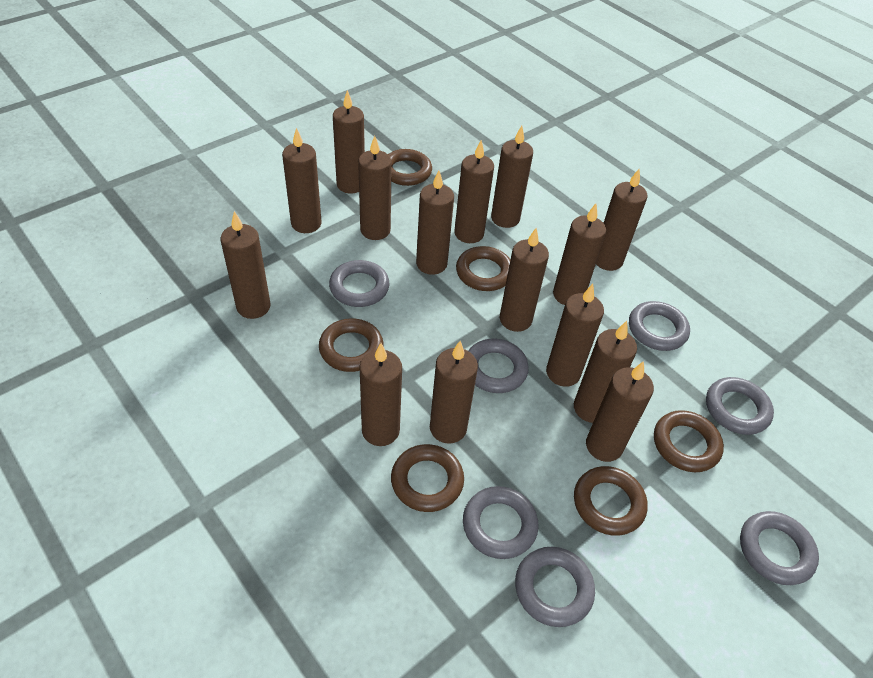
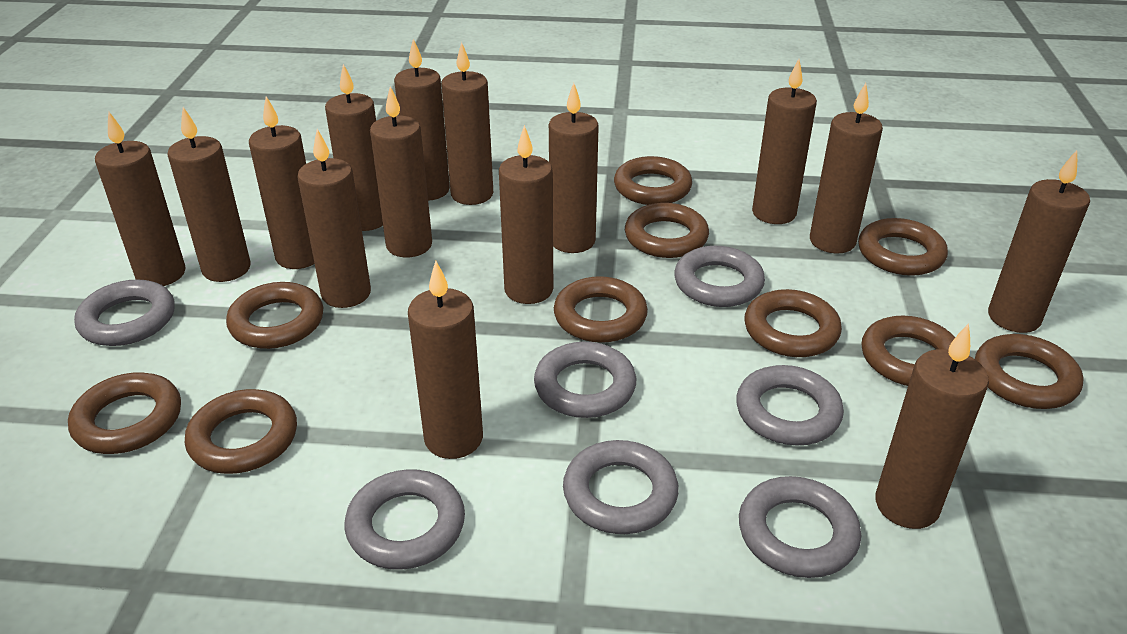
brown ring: [319,318,384,372] [388,149,432,186] [391,444,464,512] [456,246,511,291] [574,466,648,536] [654,410,724,472] = 6 -> [68,372,181,454] [185,389,297,474] [226,282,323,349] [554,276,648,343] [614,156,692,205] [625,203,709,258] [745,289,842,357] [858,218,948,276] [862,316,955,386] [975,334,1084,409] = 10

